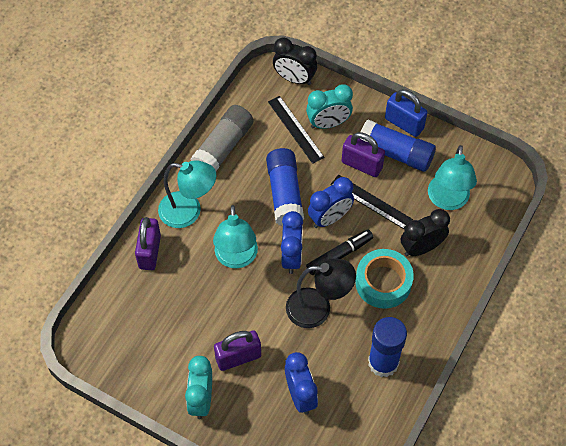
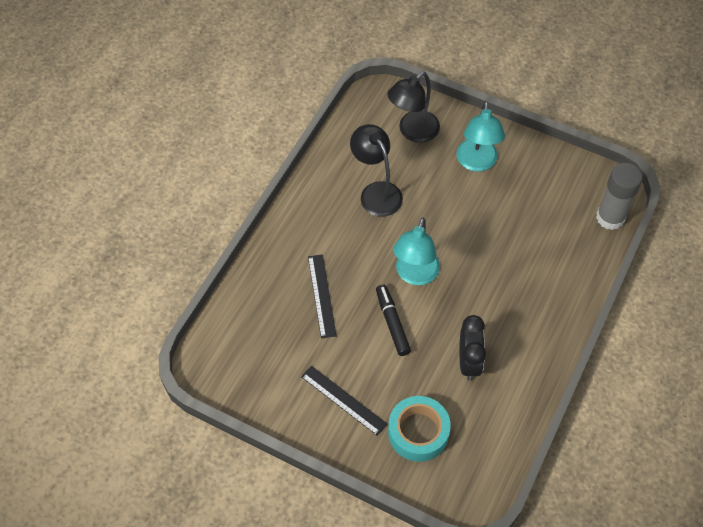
black clock: [273,38,317,85] [401,209,450,257] = 2 -> [459,315,486,381] = 1
black lamp: [286,258,356,328] = 1 -> [350,124,403,217] [387,72,440,143] = 2
blue clock: [281,211,303,274] [285,352,318,414] [308,177,354,228] = 3 -> none = 0
blue glue stick: [266,148,304,226] [359,120,436,172] [368,317,407,377] = 3 -> none = 0
blue padlock: [385,89,428,137] = 1 -> none = 0
purple padlock: [135,217,161,270] [214,330,261,371] [342,132,385,177] = 3 -> none = 0
turquoise clock: [185,356,212,419] [306,84,353,129] = 2 -> none = 0
turquoise lamp: [158,160,216,228] [213,205,258,268] [428,145,477,210] = 3 -> [393,218,440,285] [456,101,505,172] = 2

